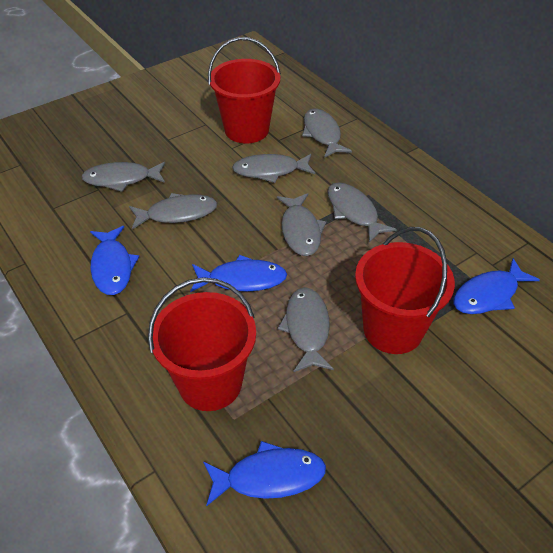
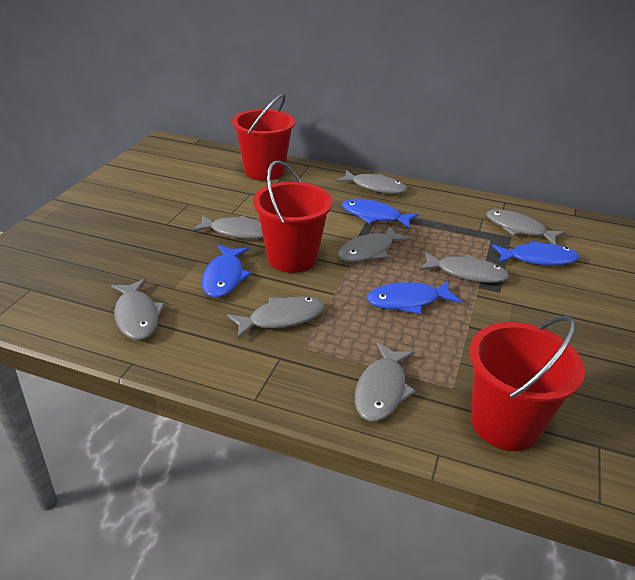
grey fish: [81,162,165,192] [129,193,217,230] [232,154,315,183] [277,193,326,256] [277,287,334,372] [302,109,352,158] [327,182,397,243] = 7 -> [111,279,165,340] [191,215,263,239] [227,296,325,339] [336,170,407,194] [338,226,411,262] [354,342,416,422] [419,252,509,283] [486,209,566,245] = 8

